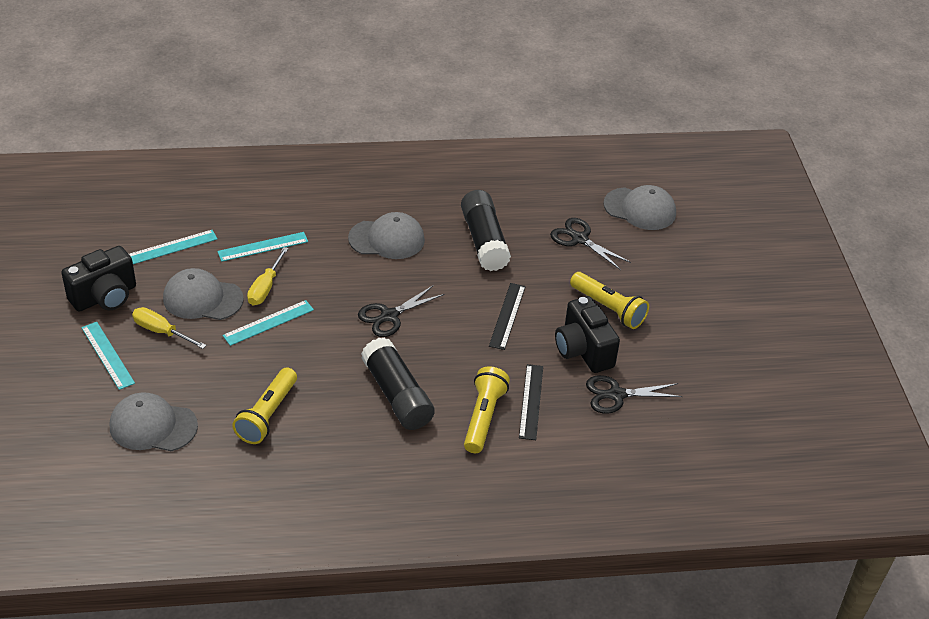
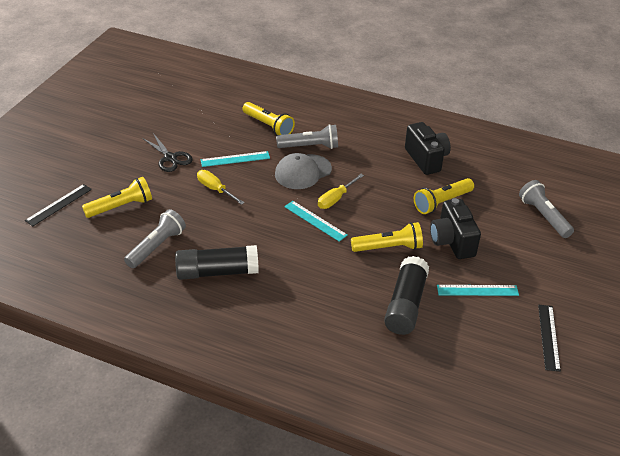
black scissors: [358,285,444,337] [550,218,631,270] [586,375,683,414] = 3 -> [142,133,193,172] = 1
grey cap: [110,392,198,451] [163,268,244,320] [348,212,425,259] [603,185,676,230] = 4 -> [275,153,332,189] = 1
grey flashlight: none = 0 -> [124,209,186,268] [276,124,338,149] [519,180,574,238] = 3
turquoise ruler: [81,322,135,390] [129,230,218,264] [217,232,308,262] [222,300,314,346] = 4 -> [200,151,270,167] [284,201,348,242] [437,285,519,296] = 3
yellow flashlight: [232,367,297,444] [464,366,510,453] [570,272,649,329] = 3 -> [82,177,152,218] [242,102,295,136] [351,222,423,252] [414,178,474,214] = 4

